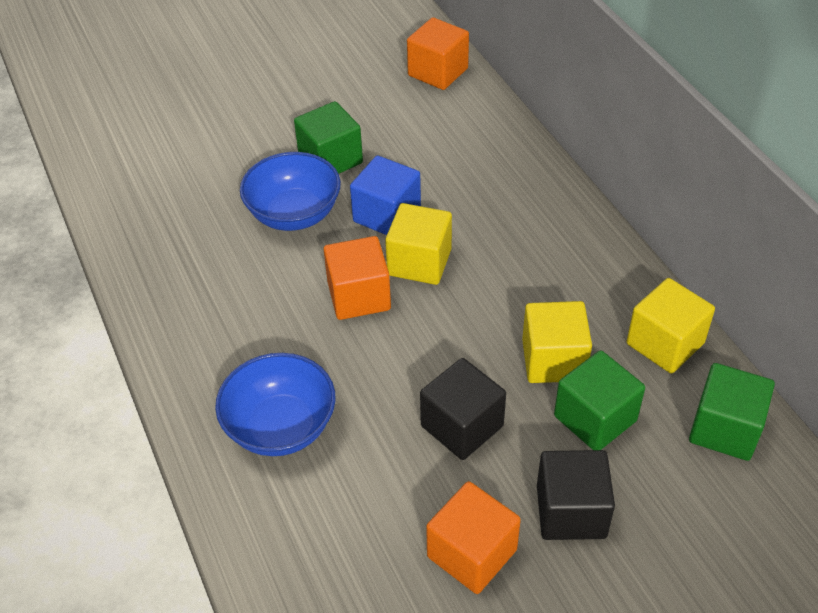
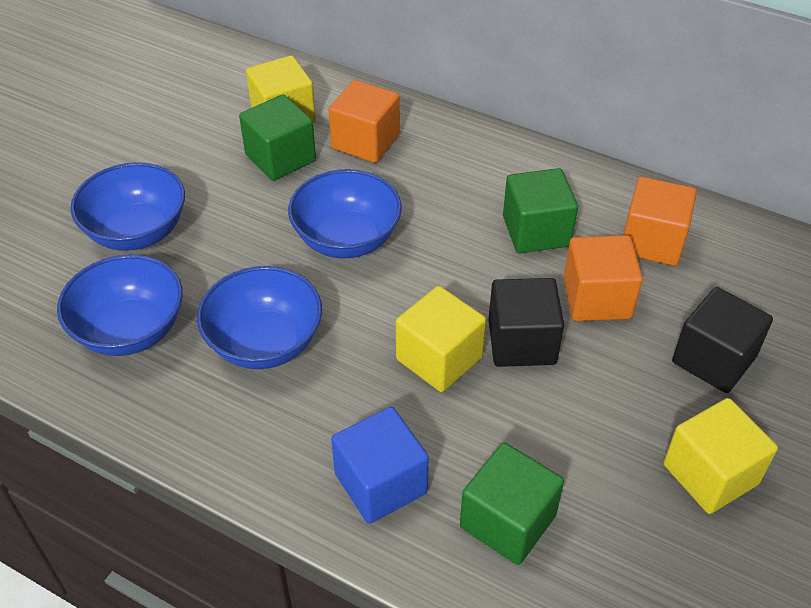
blue bowl: [215,353,335,456] [240,152,341,231] = 2 -> [57,254,183,356] [70,162,185,251] [197,266,322,369] [288,169,402,258] = 4

